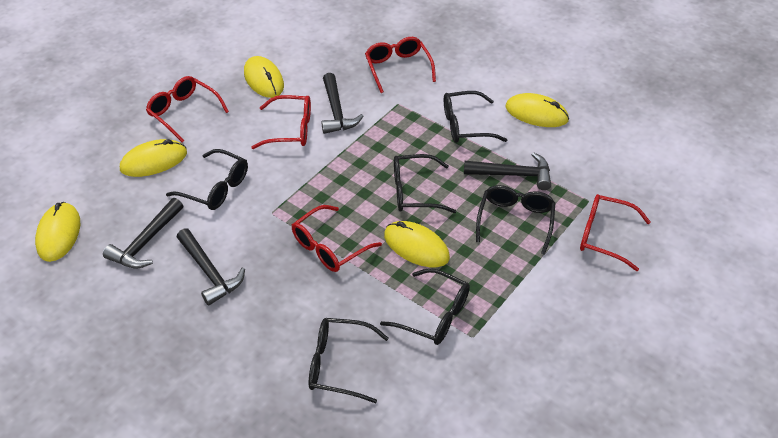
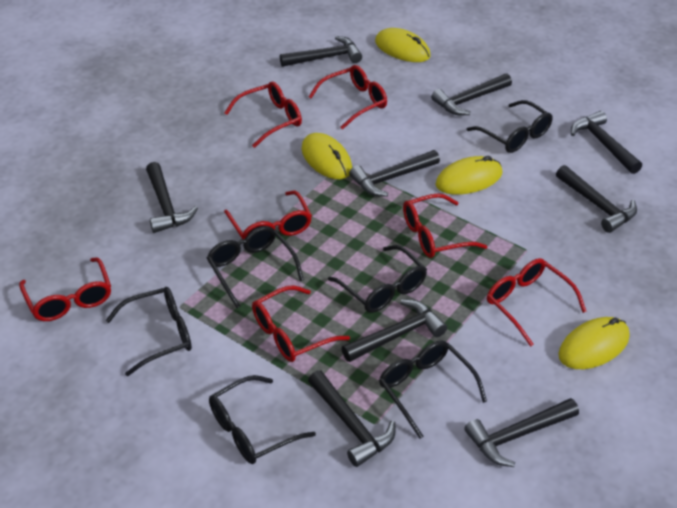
black hammer: [103,198,183,269] [177,228,245,306] [321,73,364,134] [464,152,551,190] = 4 -> [146,162,198,233] [280,36,362,67] [308,370,395,467] [341,299,447,362] [349,150,440,197] [431,73,512,115] [464,398,579,467] [556,165,637,233] [571,111,642,174] = 9
red glasses: [146,76,229,142] [251,95,311,149] [292,205,382,272] [365,37,436,93] [580,194,651,271] = 5 -> [19,257,111,321] [224,191,312,239] [225,81,302,148] [252,285,350,362] [309,65,387,130] [403,193,488,258] [487,258,587,347] = 7
yellow mouse: [35,202,80,262] [120,139,187,177] [244,56,284,98] [384,221,450,267] [505,93,569,127] = 5 -> [301,133,352,179] [375,28,430,62] [435,156,502,195] [558,317,629,369] = 4

